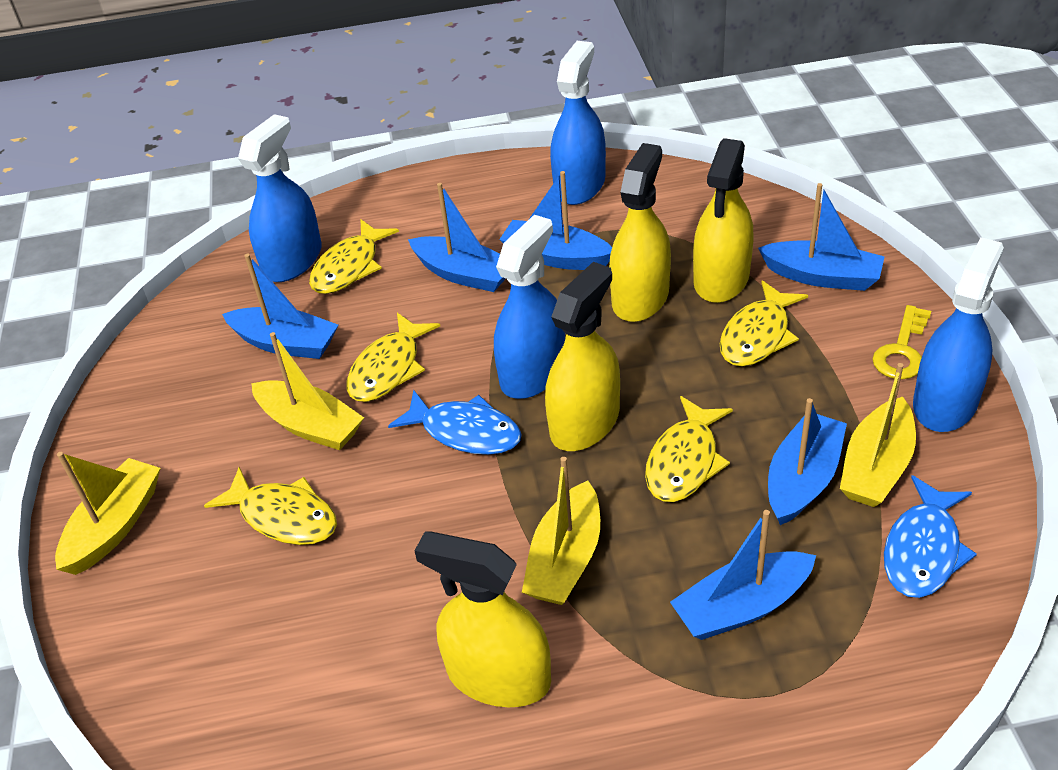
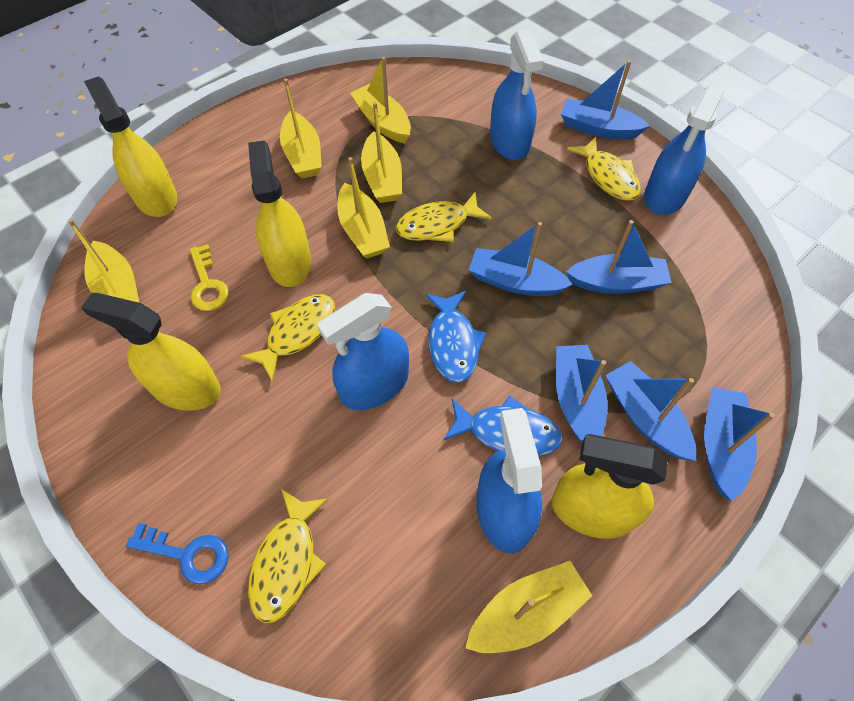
blue key: none = 0 -> [126,523,229,584] = 1
yellow boat: [55,452,160,575] [251,332,364,450] [522,457,600,605] [840,363,916,507] = 4 -> [68,219,139,303] [280,79,322,179] [337,157,390,259] [350,57,411,144] [361,102,402,203] [465,561,592,653] = 6
yellow fish: [204,467,337,545] [309,219,399,294] [346,313,440,402] [645,396,733,502] [720,280,808,367] = 5 -> [241,294,335,381] [248,489,329,623] [396,192,492,242] [567,137,641,201] = 4

